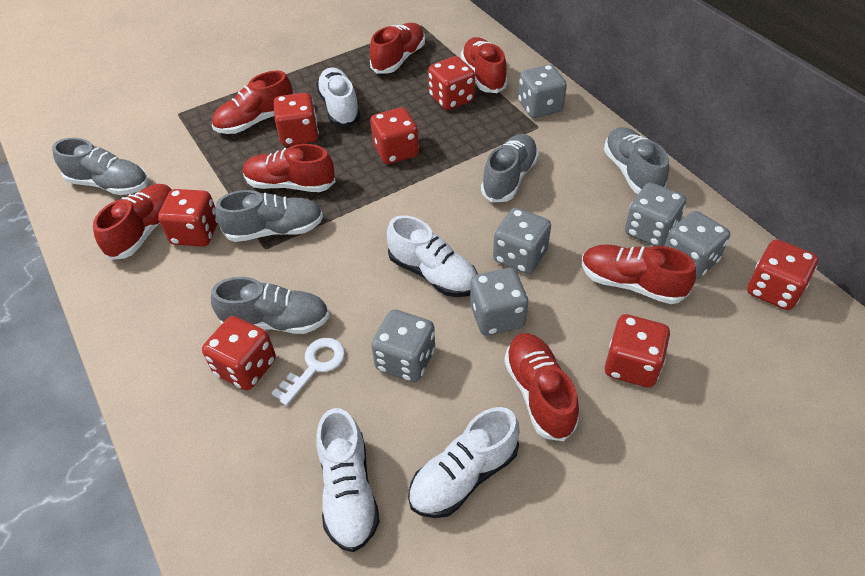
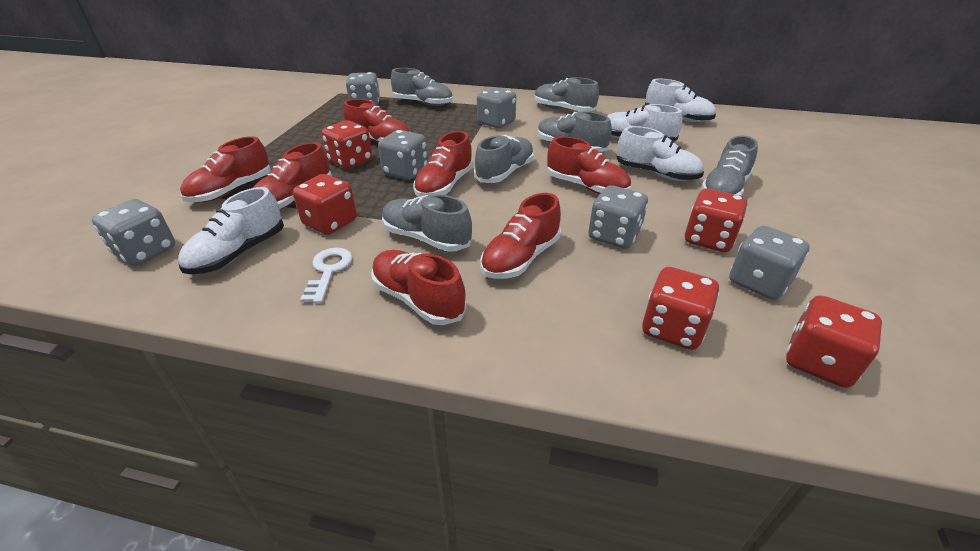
grey shoe: [52,138,148,195] [211,277,329,334] [215,190,323,242] [481,134,539,202] [604,127,669,194] = 5 -> [382,194,472,252] [391,68,453,106] [474,135,534,183] [534,77,599,112] [537,111,612,152] [701,136,758,196] = 6
red dice: [158,189,218,247] [202,316,276,391] [273,93,319,146] [370,107,419,164] [428,56,475,110] [605,314,670,388] [747,239,818,310] = 7 -> [293,174,357,235] [321,121,372,169] [642,267,719,350] [685,189,747,252] [786,295,882,388] = 5

